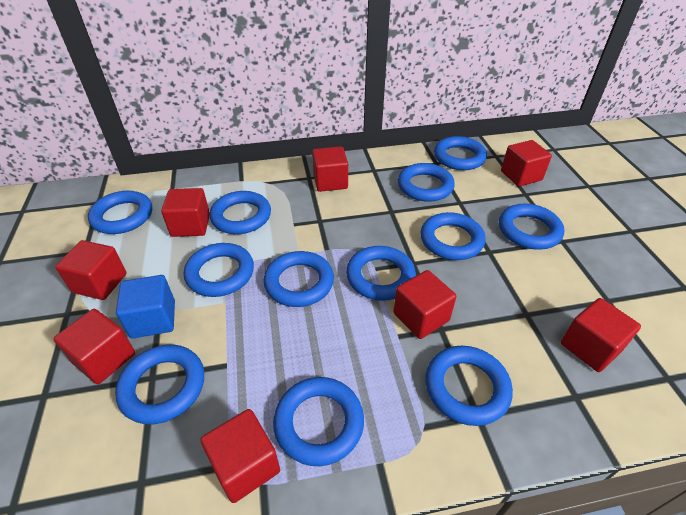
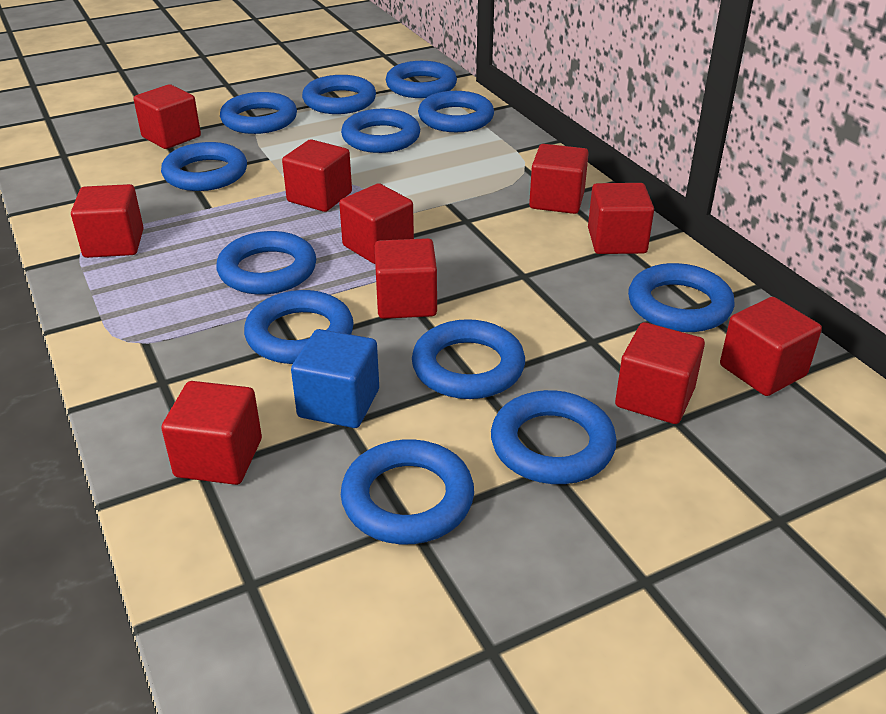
red cube: [53,309,135,384] [55,240,127,300] [161,188,210,237] [200,409,280,503] [312,146,348,192] [393,270,457,339] [501,140,552,187] [561,298,641,372] = 8 -> [71,184,144,258] [133,84,201,149] [161,381,262,485] [282,139,352,212] [339,183,414,264] [375,238,437,319] [529,144,589,214] [588,183,654,254] [615,322,705,424] [720,297,822,396] = 10

